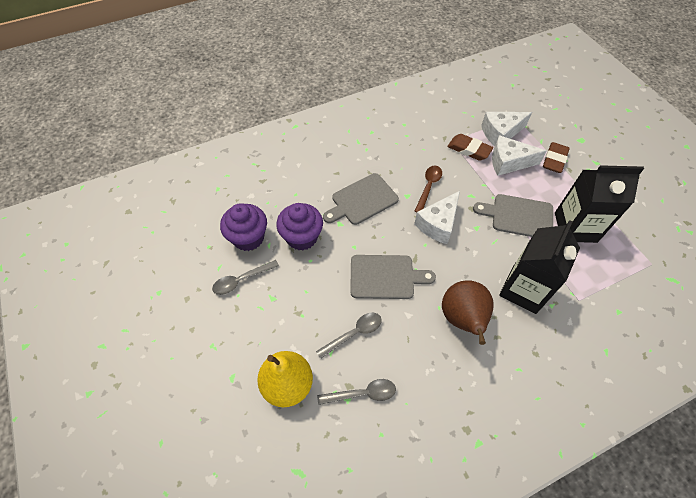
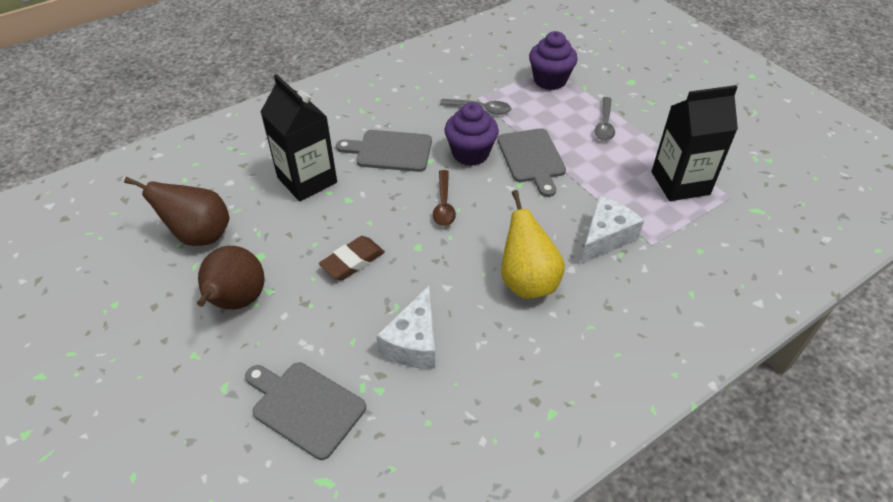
brown eraser: [447,134,493,161] [543,142,570,173] = 2 -> [319,236,385,280] = 1
brown pear: [442,280,494,345] = 1 -> [124,177,230,246] [197,246,264,310] = 2
grey spoon: [212,260,279,295] [316,313,382,359] [317,379,396,405] = 3 -> [440,99,511,114] [594,97,615,141] = 2
white cheese: [414,191,460,244] [481,112,532,146] [492,135,547,176] = 3 -> [376,286,435,369] [581,196,644,264] = 2

